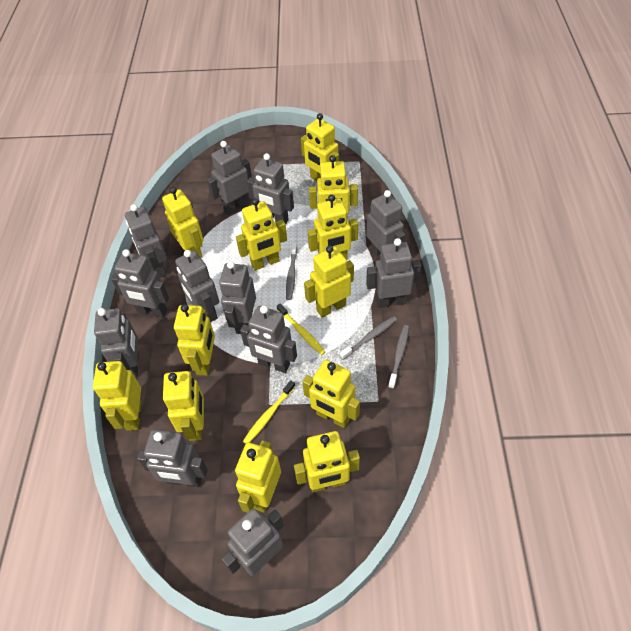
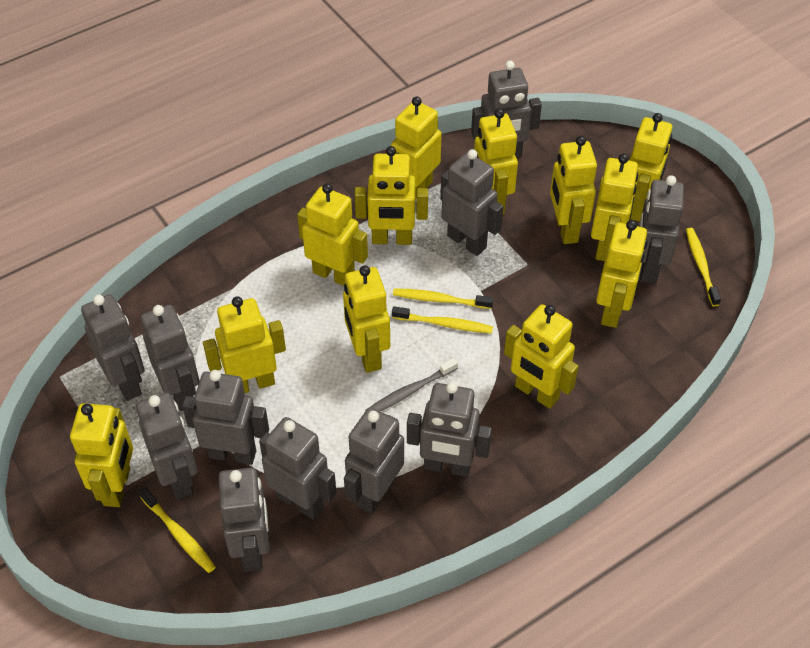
grey robot: [94,308,139,378] [111,249,169,317] [125,204,167,278] [137,430,208,487] [175,250,219,322] [207,141,252,215] [219,261,256,334] [222,509,284,576] [240,306,297,373] [247,153,294,225] [366,190,405,255] [366,238,421,308] = 12 -> [81,294,145,401] [136,393,197,499] [140,305,199,411] [182,370,269,465] [218,468,270,572] [259,417,337,520] [344,407,404,514] [407,382,492,477] [440,149,504,256] [471,61,542,158] [639,175,684,284] = 11
grey toothbrush: [286,243,297,300] [340,316,397,360] [388,325,409,389] = 3 -> [365,358,458,411] = 1
yellow toothbrush: [243,380,296,444] [277,303,325,355] = 2 -> [139,488,216,573] [392,306,493,333] [393,288,493,309] [686,228,721,307] = 4

